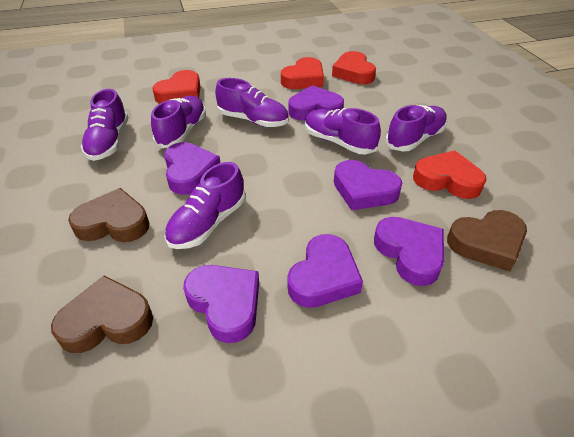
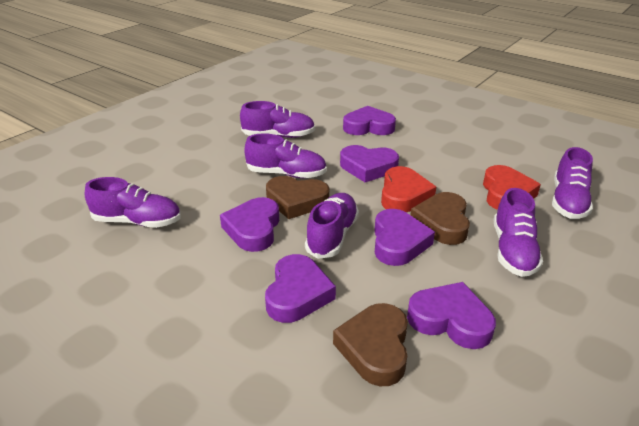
red heart: [152,70,201,104] [281,57,324,89] [332,51,376,84] [413,151,487,199] = 4 -> [381,166,436,212] [483,165,541,210] = 2

